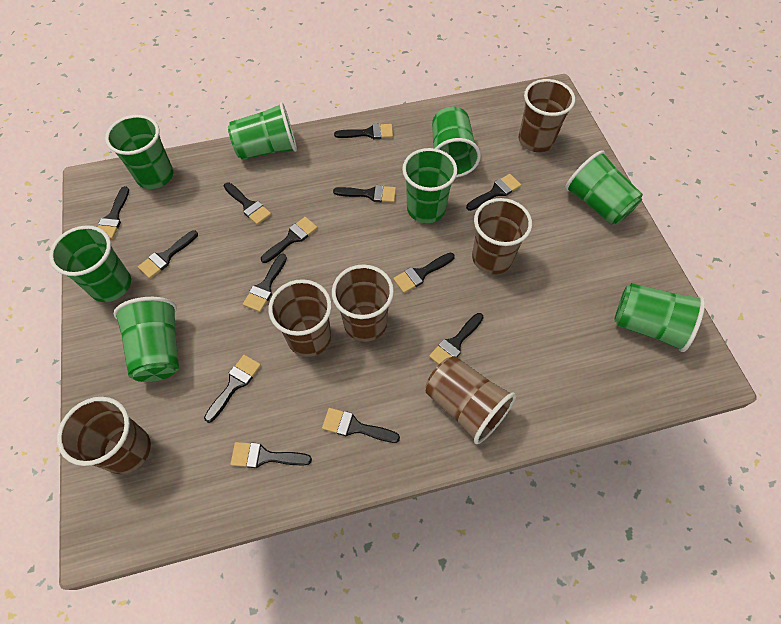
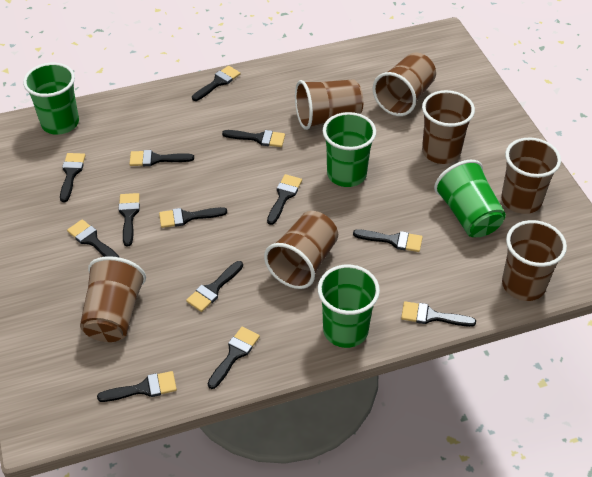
brown cup: [57,397,151,474] [268,279,332,357] [332,264,394,342] [426,356,516,444] [472,198,532,274] [518,79,575,152] = 6 -> [80,256,146,342] [264,211,338,289] [295,79,363,130] [373,53,436,116] [422,90,475,164] [501,137,561,214] [502,220,567,301] = 7
green cup: [49,225,131,302] [105,115,173,189] [114,297,179,382] [228,102,297,160] [402,148,457,223] [432,107,481,177] [565,150,643,225] [615,283,705,352] = 8 -> [23,63,79,135] [318,265,380,348] [323,112,376,187] [434,160,506,237] = 4

